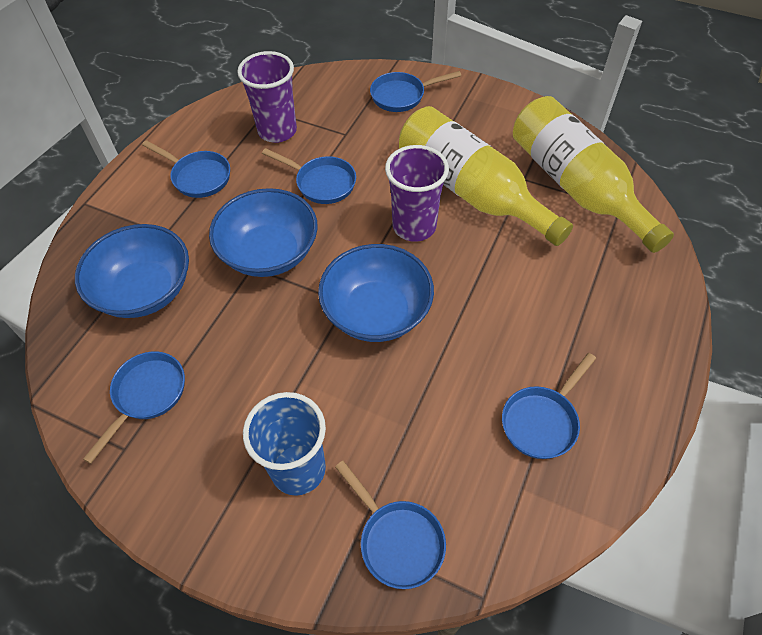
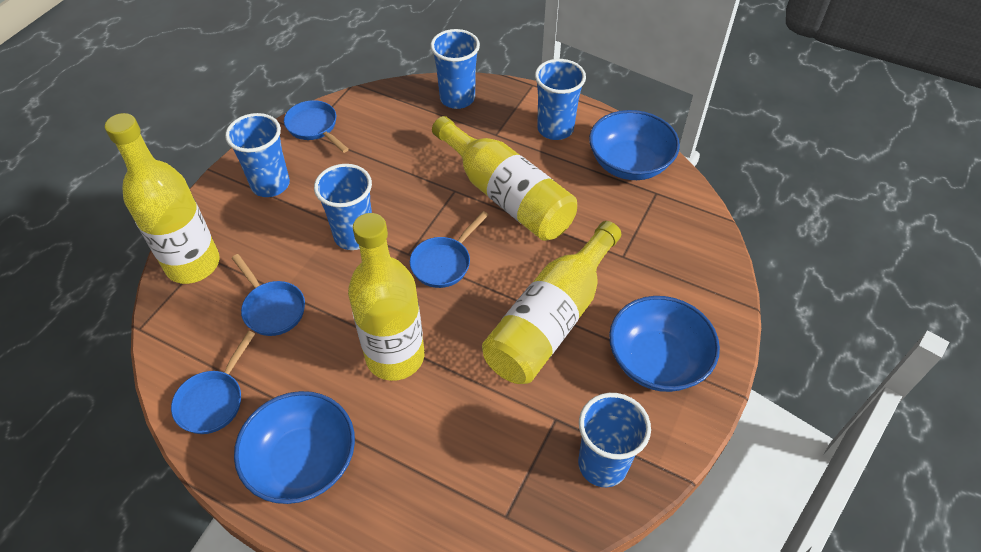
blue cup: [243,392,326,496] = 1 -> [225,113,290,197] [314,164,372,250] [430,29,480,109] [535,59,586,140] [578,393,651,487] = 5
blue pan: [83,352,185,464] [142,140,230,198] [262,148,356,204] [335,461,446,589] [370,71,461,112] [502,353,596,459] = 6 -> [171,331,255,434] [232,254,305,336] [284,100,349,153] [410,211,488,288] = 4
purple cup: [237,51,297,143] [385,145,449,242] = 2 -> none = 0
yellow bottle: [399,106,573,246] [513,96,674,253] = 2 -> [105,113,219,284] [348,213,424,381] [432,116,577,241] [482,221,621,384] = 4

